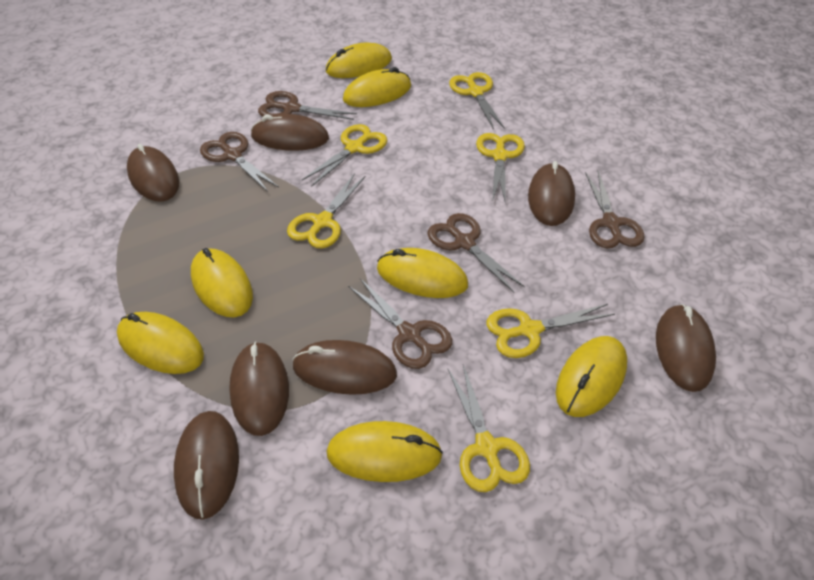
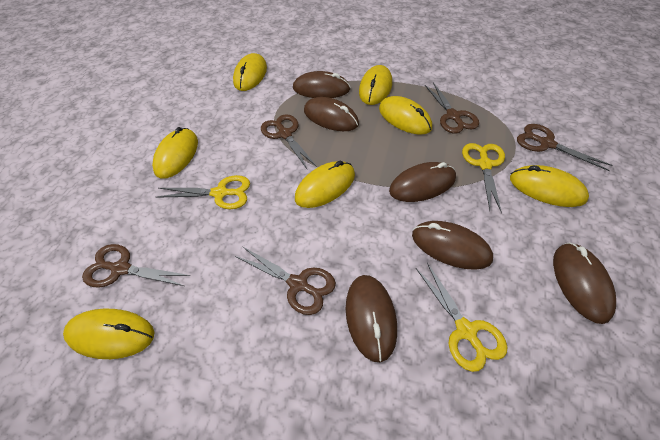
brown mouse: [127,144,179,202] [174,411,239,520] [229,341,289,436] [251,114,329,151] [292,340,397,395] [528,161,575,226] [656,304,716,392] = 7 -> [293,71,350,98] [304,97,359,131] [346,275,397,362] [389,162,456,202] [412,221,493,270] [553,243,616,324] = 6
yellow scissors: [287,173,366,248] [302,124,387,187] [448,365,530,492] [449,72,505,130] [476,133,525,203] [486,304,615,358] = 6 -> [156,175,250,209] [416,263,507,372] [462,143,505,213] = 3

